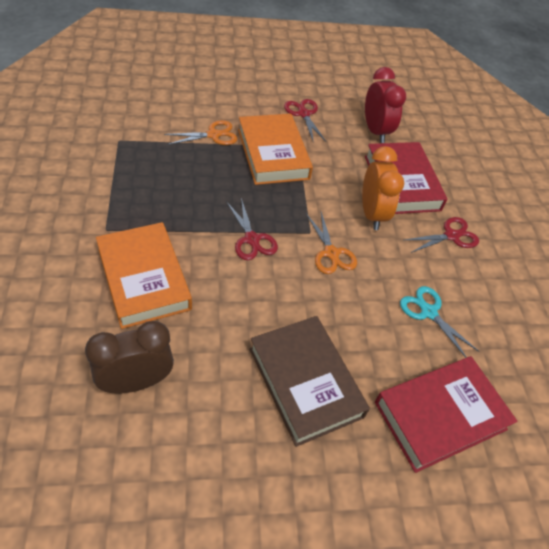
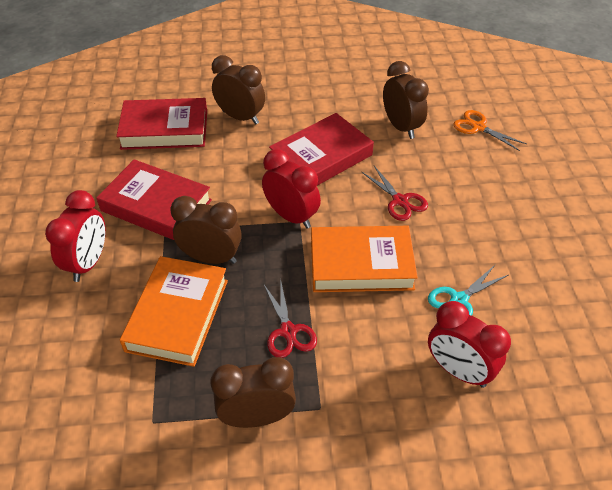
brown book: [249,316,370,447] = 1 -> none = 0
brown clock: [85,321,174,394] = 1 -> [170,196,242,264] [210,357,296,428] [212,55,265,125] [383,61,429,139] = 4
orange clock: [362,146,404,230] = 1 -> none = 0
orange scissors: [164,120,237,145] [306,212,357,274] = 2 -> [453,110,527,151] = 1
red book: [365,142,448,214] [375,356,517,473] = 2 -> [97,159,212,240] [116,98,207,150] [269,113,374,186] = 3
red clock: [365,67,406,143] = 1 -> [45,190,106,282] [262,149,321,229] [428,301,511,388] = 3
red scissors: [226,198,278,260] [284,99,326,143] [405,217,479,253] = 3 -> [263,283,317,358] [362,166,428,221] = 2

